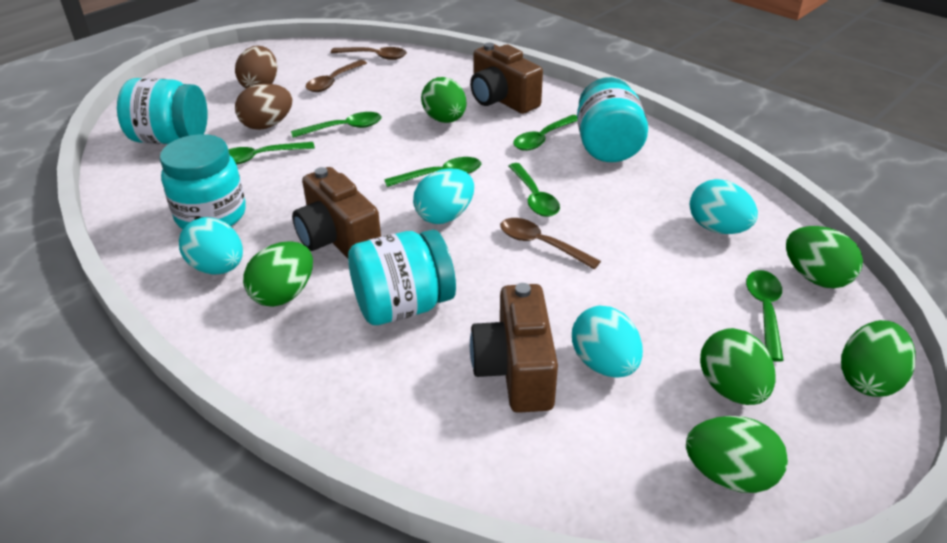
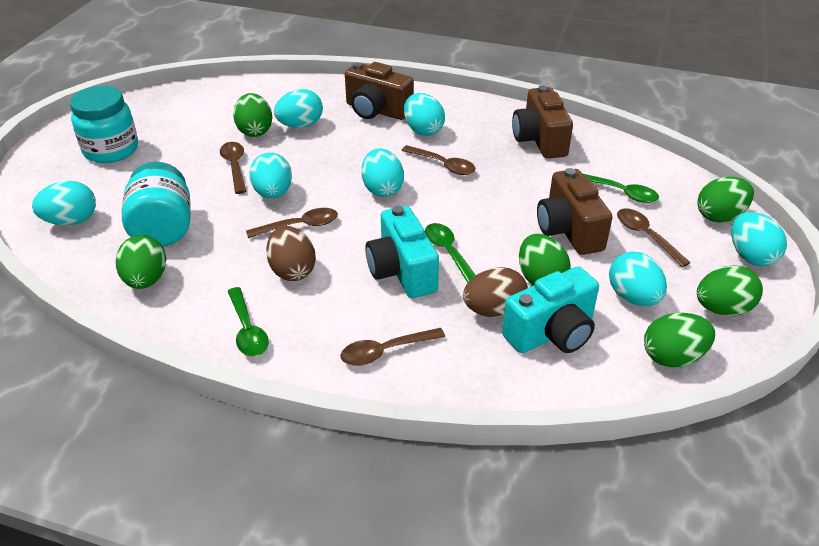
brown spoon: [306,60,367,92] [331,47,407,60] [500,218,601,269] = 3 -> [220,142,246,194] [246,208,338,238] [340,328,445,366] [401,145,476,175] [617,208,691,267] = 5
green spoon: [228,142,315,165] [291,112,381,138] [384,157,481,187] [508,163,560,217] [513,115,578,151] [746,270,784,362] = 6 -> [228,287,269,357] [425,223,476,283] [583,174,659,203] = 3
turquoise camera: none = 0 -> [365,206,439,298] [502,266,599,353] = 2
turquoise egg: [179,217,243,274] [413,168,474,224] [572,306,643,378] [690,179,758,234] = 4 -> [32,181,96,225] [249,153,292,199] [274,89,323,128] [361,148,404,197] [404,93,445,136] [609,251,667,306] [731,212,787,266] = 7
turquoise jar: [117,78,208,144] [160,134,246,229] [348,230,456,325] [577,77,648,162] = 4 -> [70,86,138,163] [122,162,191,246] = 2

